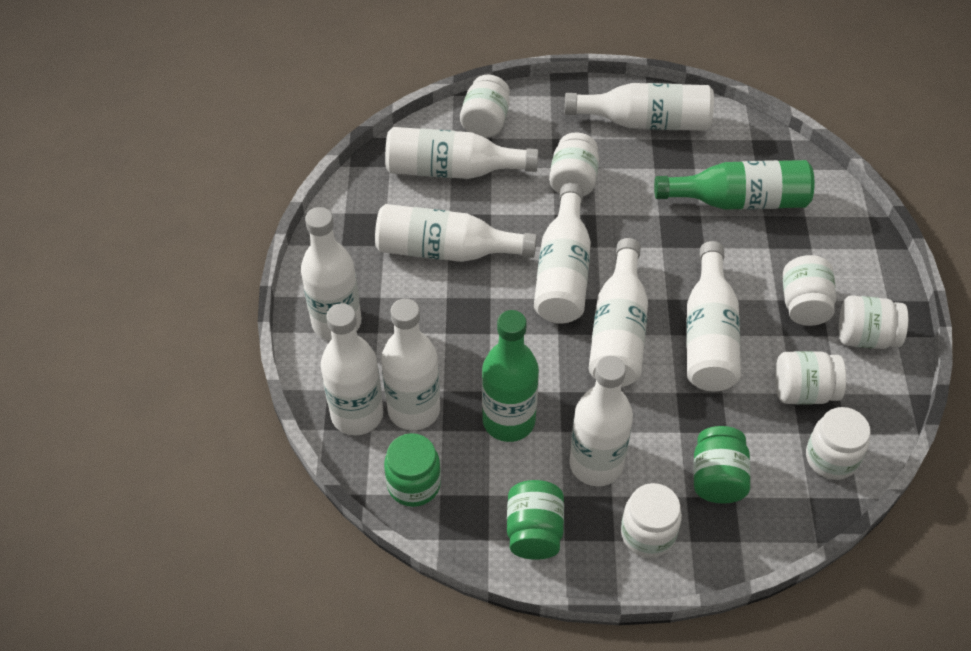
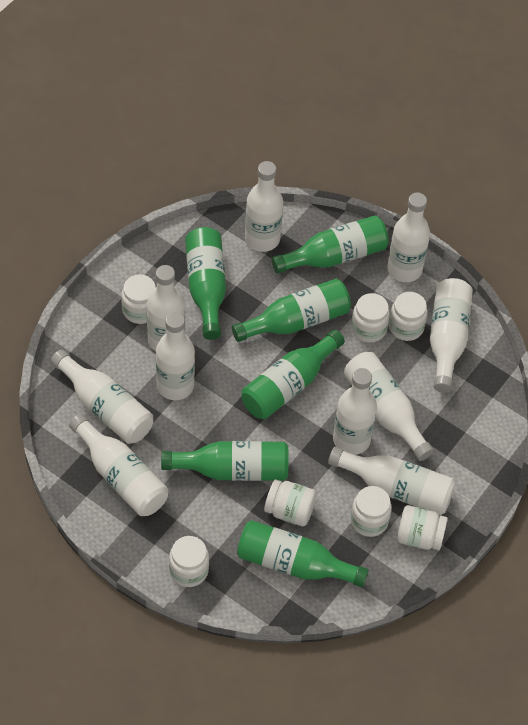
green bottle: [482,310,539,442] [654,160,814,210] = 2 -> [161,441,288,481] [185,227,226,340] [232,279,351,342] [237,520,369,587] [241,329,345,419] [272,215,389,274] = 6
green jar: [384,433,441,507] [507,480,564,560] [693,426,751,503] = 3 -> none = 0

